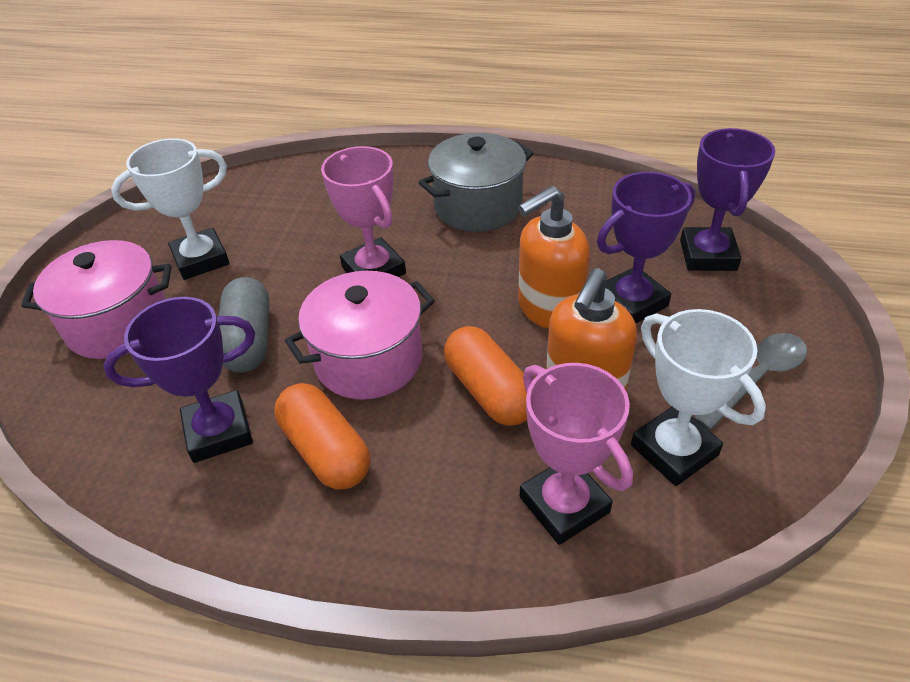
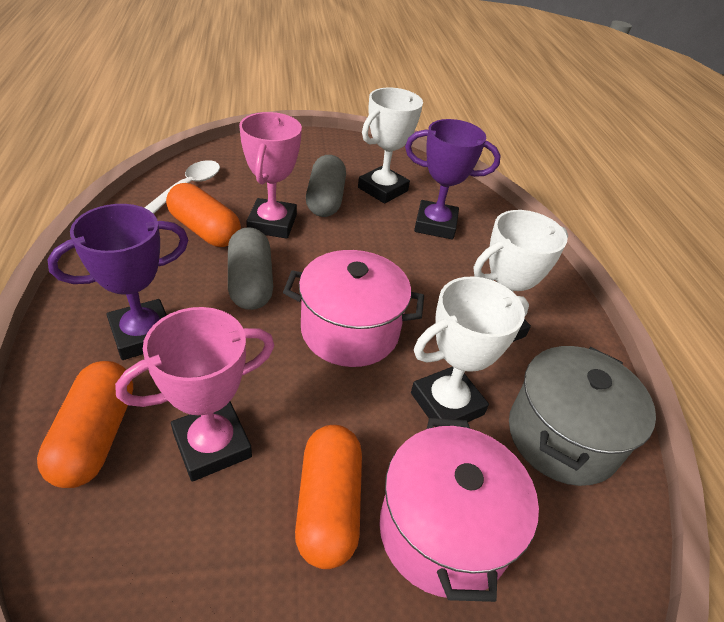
grey capsule: [219,277,270,373] = 1 -> [228,227,273,310] [306,155,346,217] = 2
grey spoon: [694,333,807,430] = 1 -> none = 0
orange capsule: [274,383,370,489] [444,326,527,426] = 2 -> [37,361,133,488] [166,183,241,247] [295,425,362,569] = 3
orange soap dispenser: [518,186,590,329] [546,268,637,391] = 2 -> none = 0
purple trophy: [104,297,255,463] [597,172,695,323] [680,128,776,271] = 3 -> [47,204,188,360] [405,119,501,239] = 2
white spoon: none = 0 -> [144,160,220,214] = 1
white trophy: [111,138,230,280] [631,309,766,486] = 2 -> [358,88,423,204] [411,277,529,427] [474,210,568,342] = 3

